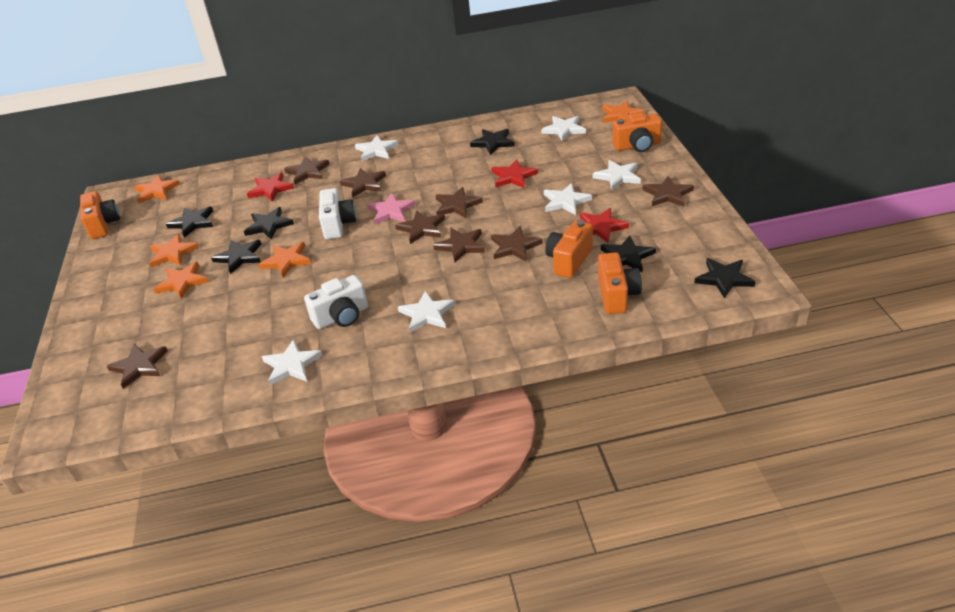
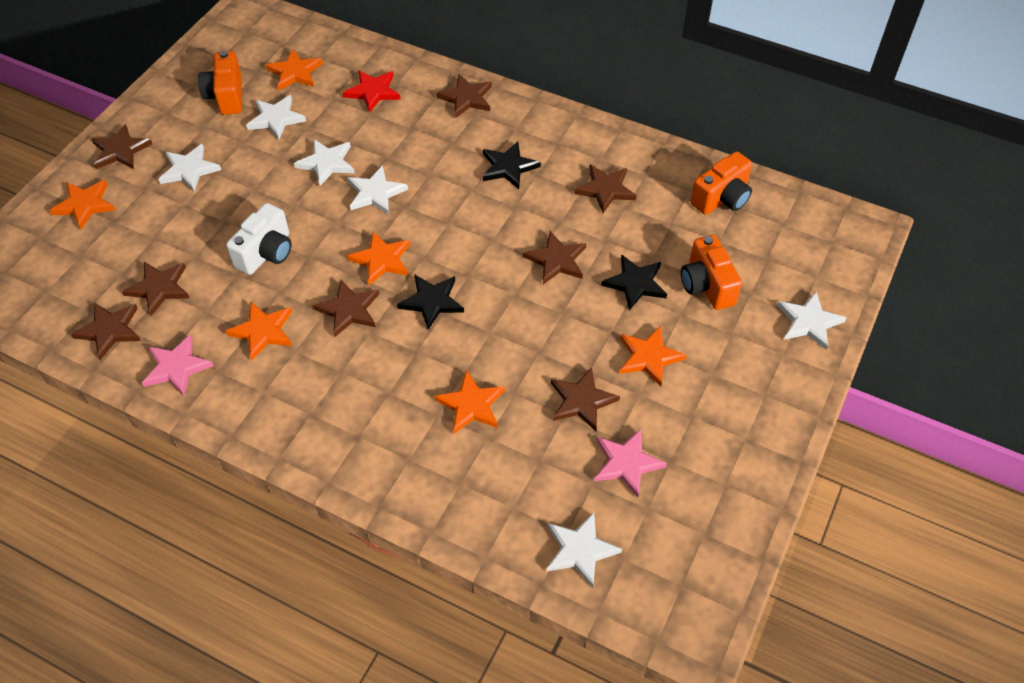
black star: [166,207,213,238] [211,240,262,274] [244,207,294,240] [470,129,515,155] [601,236,656,273] [695,258,755,298] = 6 -> [397,274,464,330] [483,141,541,189] [601,254,667,310] = 3
orange camera: [80,191,120,239] [545,220,593,278] [598,252,642,314] [612,112,662,152] = 4 -> [198,51,242,115] [681,235,742,310] [690,151,752,215] = 3
orange star: [134,175,180,203] [149,234,199,267] [154,262,209,299] [258,242,311,277] [602,101,645,123] = 5 -> [49,180,115,229] [225,302,292,361] [266,49,323,90] [347,231,410,285] [434,370,505,434] [620,326,687,387] = 6
pink star: [367,193,416,225] = 1 -> [142,334,214,396] [594,429,667,498] = 2
red star: [247,172,294,202] [491,160,538,188] [580,208,629,243] = 3 -> [343,70,401,113] = 1
white camera: [304,275,368,329] [319,188,356,239] = 2 -> [226,203,292,275] = 1

